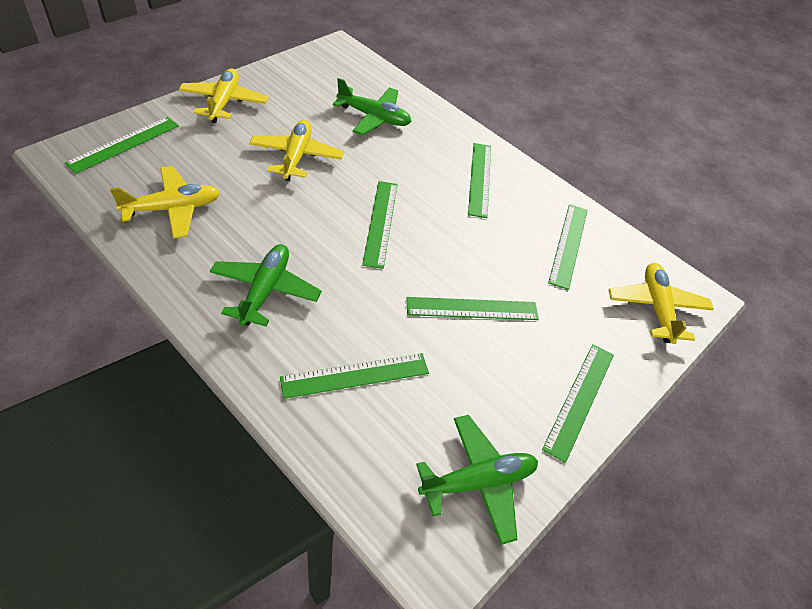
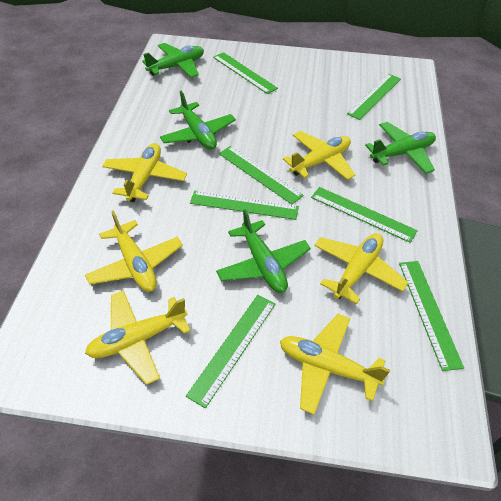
green plane: [210,244,322,327] [333,78,411,136] [416,415,538,545] = 3 -> [142,43,204,78] [160,91,236,150] [216,209,311,293] [365,122,436,174] = 4
yellow plane: [110,166,220,239] [179,69,268,123] [249,120,344,181] [609,263,714,344] = 4 -> [85,211,183,292] [85,290,191,385] [102,143,187,202] [280,314,390,415] [283,131,356,180] [314,233,409,304] = 6

